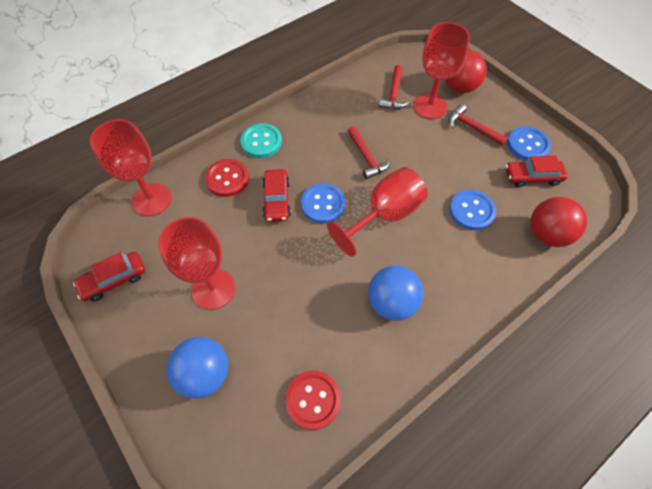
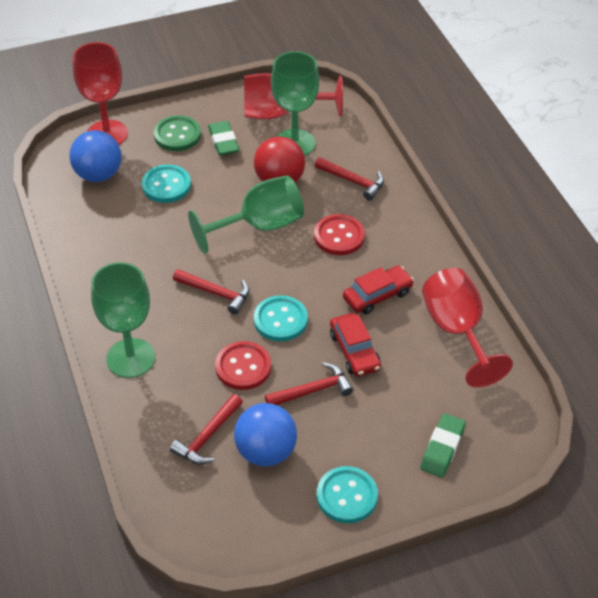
blue button: [301,183,346,224] [449,190,496,230] [507,126,551,160] = 3 -> none = 0
green button: none = 0 -> [154,116,201,151] = 1
green eraser: none = 0 -> [208,121,239,156] [420,413,466,477] = 2
green goblet: none = 0 -> [91,262,155,378] [188,176,304,254] [271,51,319,156] = 3
red ball: [445,50,487,93] [530,197,587,247] = 2 -> [254,136,305,183] = 1
red car: [73,252,145,301] [263,169,291,222] [505,156,568,187] = 3 -> [330,313,381,377] [343,266,414,314] = 2
red goblet: [90,119,172,216] [158,217,235,310] [327,167,427,257] [413,22,470,119] = 4 -> [73,42,128,145] [244,73,343,119] [422,268,513,388] = 3
red hammer: [348,126,391,179] [379,65,409,109] [449,104,508,146] = 3 -> [170,394,243,464] [173,269,250,315] [265,362,353,405] [315,157,384,201] = 4
turquoise button: [240,123,282,158] = 1 -> [142,165,191,203] [254,295,308,341] [317,466,378,523] = 3

